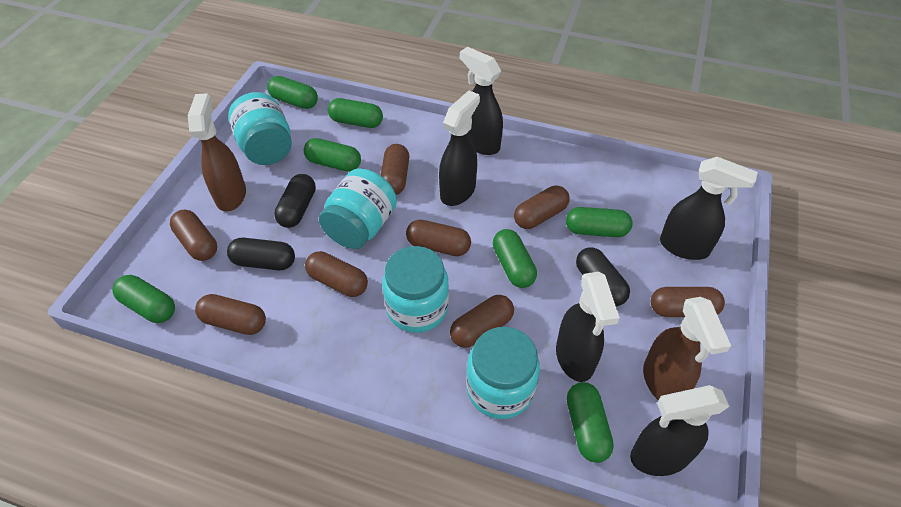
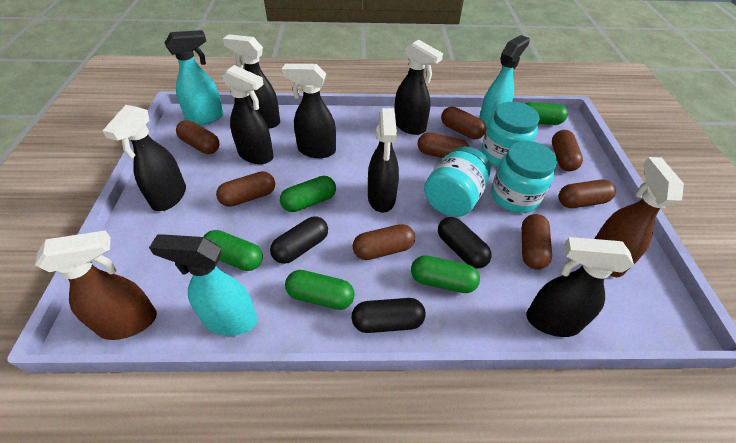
black spray bottle: [439,90,480,206] [460,47,503,155] [556,272,620,382] [630,385,730,476] [660,157,758,260] = 5 -> [103,105,186,211] [222,65,274,164] [223,34,280,129] [282,64,336,158] [368,108,399,213] [394,40,443,135] [526,237,634,337] = 7
green capsule: [112,275,175,323] [267,76,318,109] [304,138,361,172] [328,98,383,128] [493,229,537,288] [566,207,633,237] [567,382,614,463] = 7 -> [203,230,263,271] [280,176,336,212] [285,270,355,310] [411,256,480,293] [525,102,568,125] = 5
turquoise jar: [228,92,292,165] [319,168,397,249] [382,246,449,333] [466,327,540,419] = 4 -> [424,146,491,217] [481,102,540,166] [491,141,557,213] = 3
turquoise spray bottle: none = 0 -> [149,234,257,336] [164,30,223,125] [479,35,530,127] = 3

